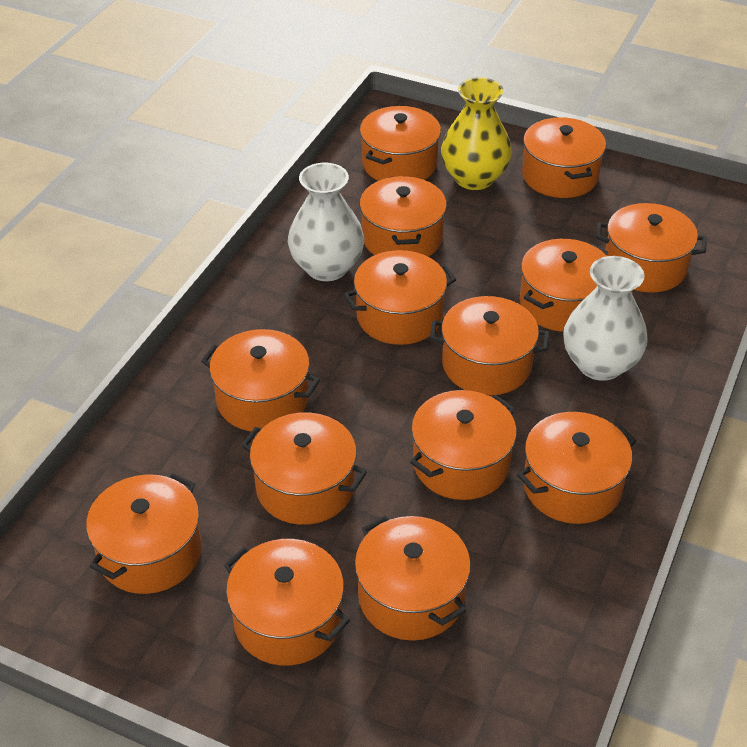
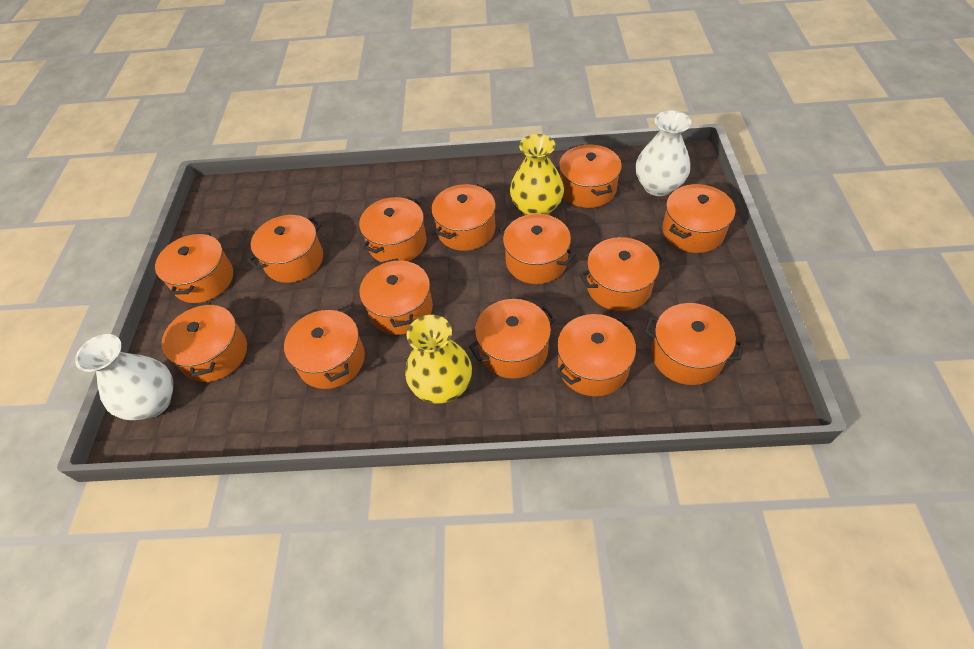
yellow vase: [441,77,512,190] = 1 -> [405,315,472,404] [510,134,564,215] = 2

